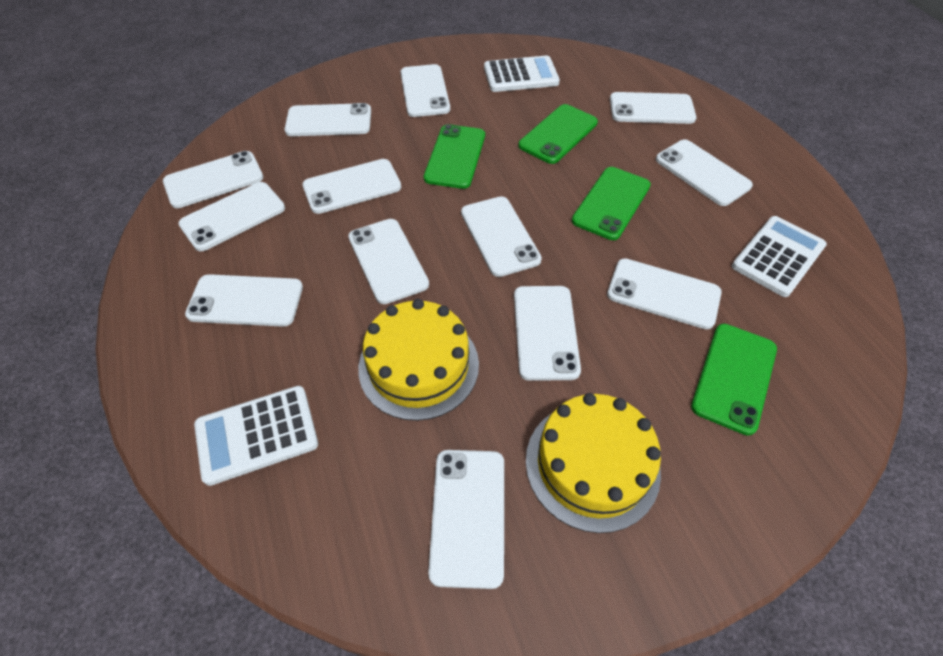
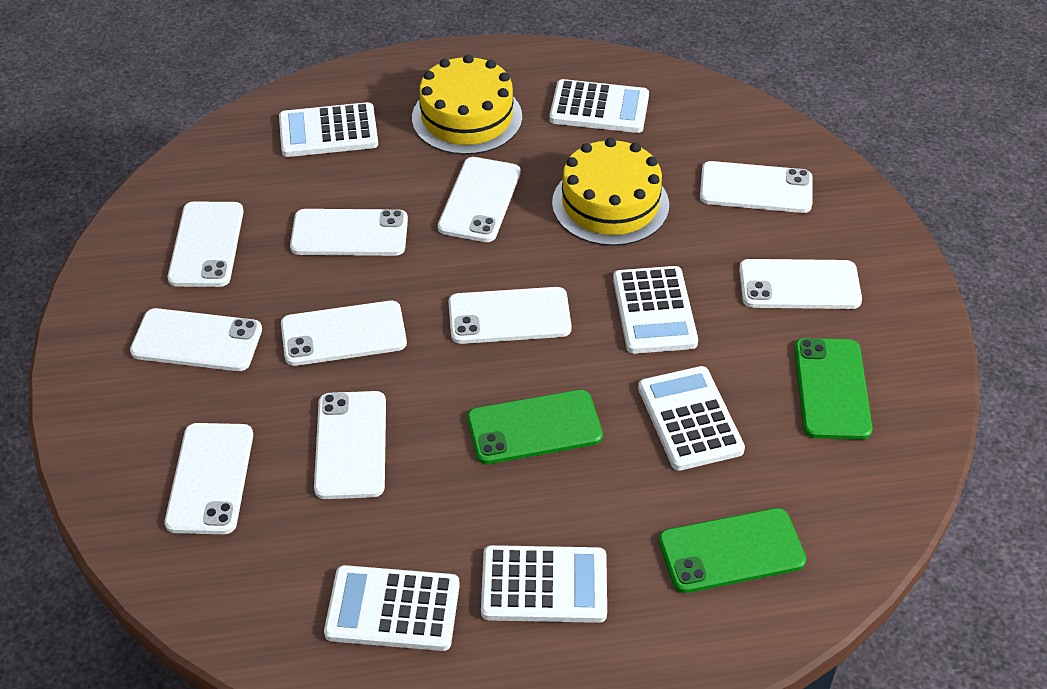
green phone: [424,124,485,189] [518,104,598,164] [572,167,651,240] [691,324,777,436] = 4 -> [467,390,603,464] [659,508,806,593] [794,338,872,439] = 3
white calculator: [194,386,318,486] [484,56,560,92] [732,216,827,297] = 3 -> [279,102,378,157] [324,565,460,651] [481,545,607,623] [549,79,649,133] [613,266,698,354] [638,366,745,471] = 6
white phone: [163,151,263,208] [178,182,285,251] [185,274,303,327] [285,103,371,136] [302,159,401,214] [348,219,429,304] [401,64,450,117] [428,450,504,589] [461,196,542,277] [514,286,581,381] [607,258,722,329] [610,92,696,124] [656,139,753,206] = 13 -> [130,308,262,371] [165,423,253,534] [168,202,244,287] [281,301,407,366] [290,209,408,256] [314,391,386,499] [438,157,521,242] [448,287,572,344] [700,161,813,213] [739,259,862,309] = 10

